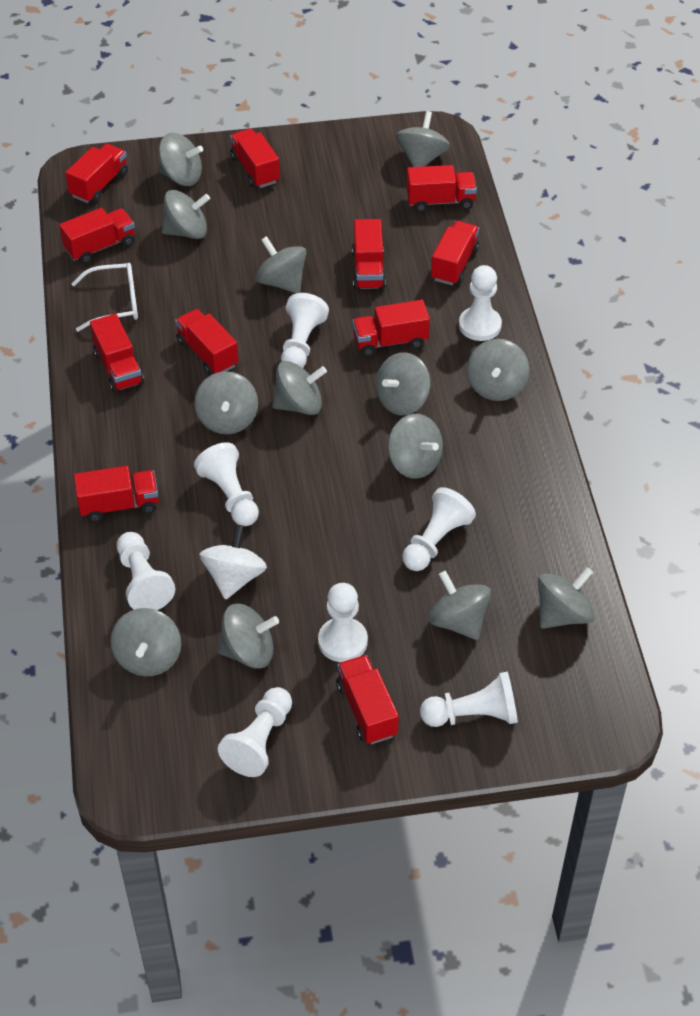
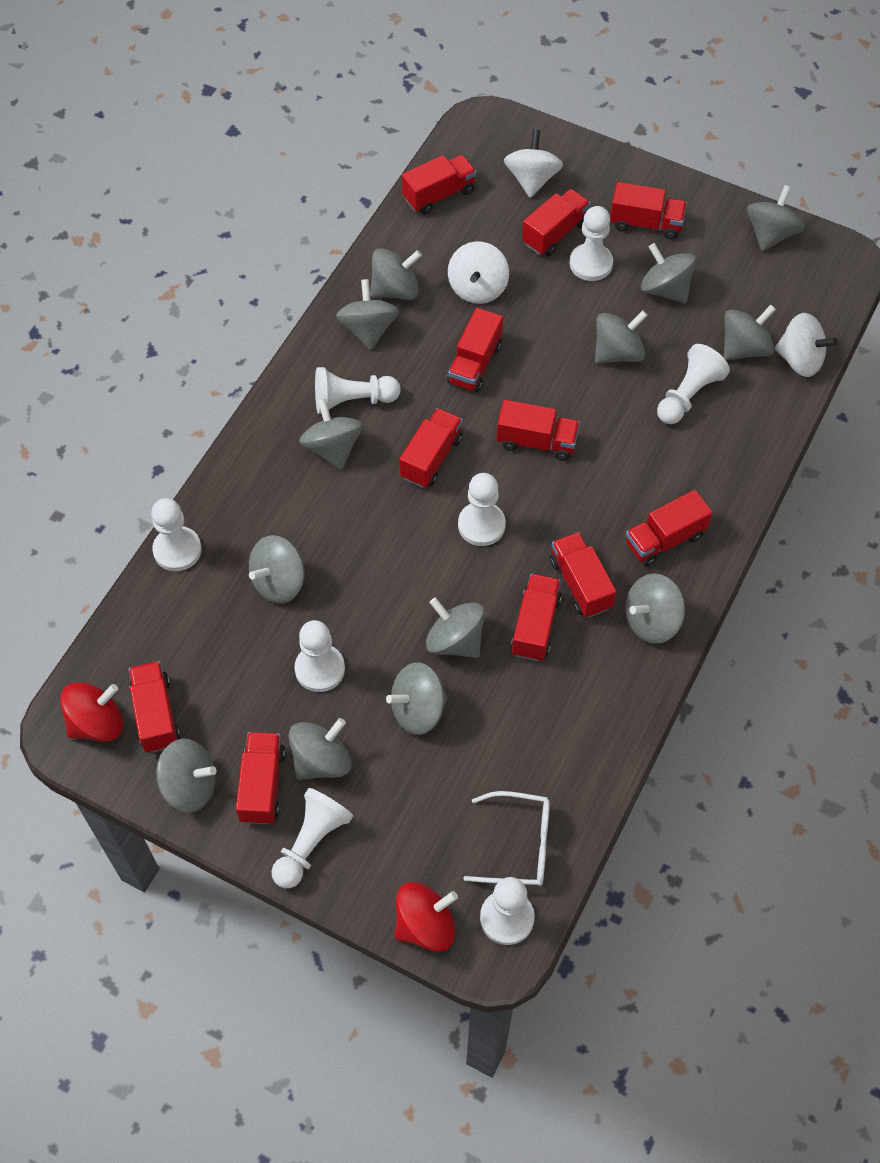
red spinning top: none = 0 -> [60,682,123,742] [395,882,458,952] = 2
white spinning top: [199,524,267,600] = 1 -> [448,241,509,304] [504,129,563,198] [775,313,838,377] = 3

